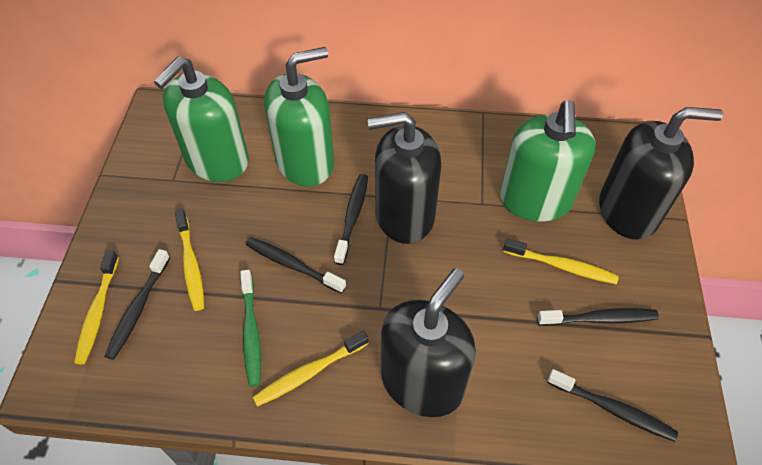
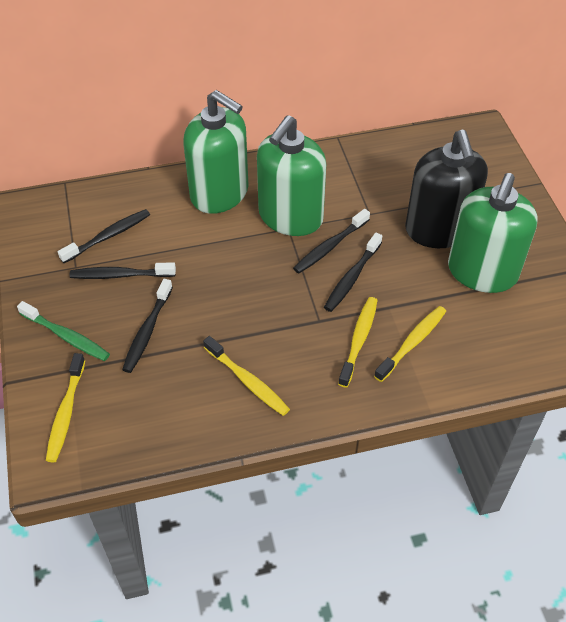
black soap dispenser: [367,112,441,244] [381,268,476,417] [599,107,723,240] = 3 -> [405,130,488,248] = 1

